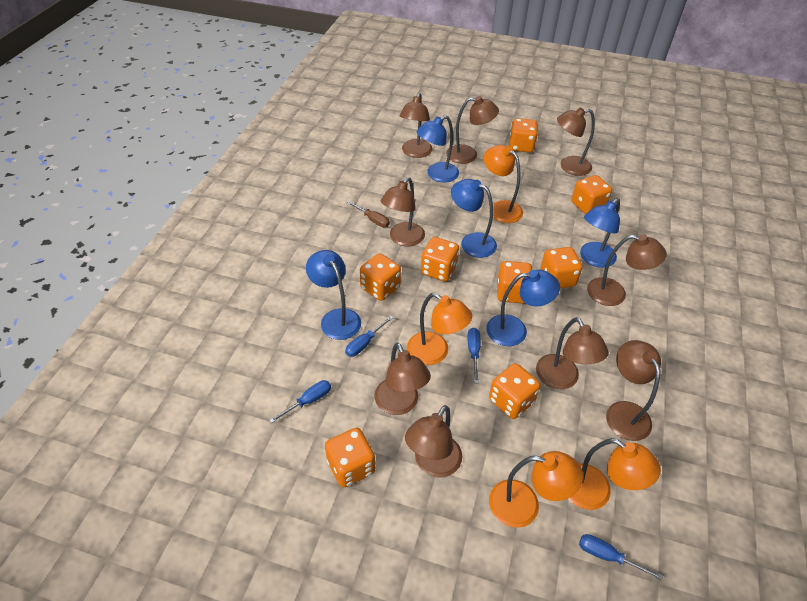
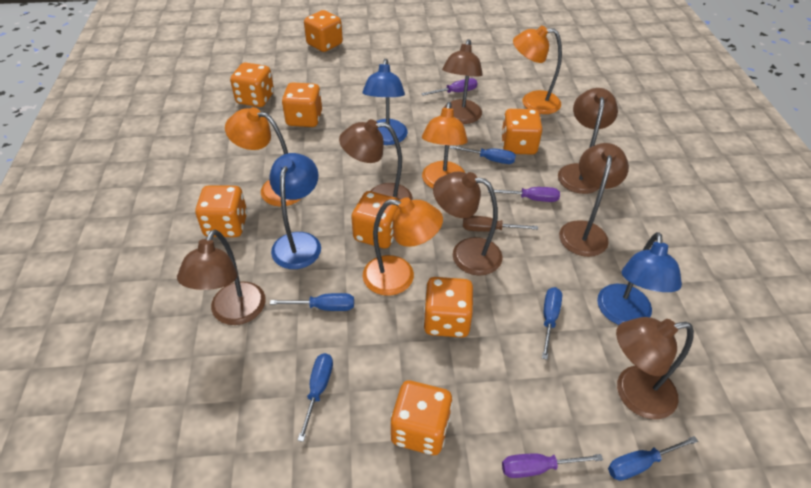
blue lamp: [306,250,361,340] [417,116,459,183] [451,179,497,258] [486,270,560,346] [580,198,620,268] = 5 -> [269,153,321,269] [362,59,408,145] [597,232,682,325] = 3
blue screwdriver: [269,380,331,423] [345,316,393,357] [468,328,481,383] [579,534,663,580] = 4 -> [270,293,354,311] [298,353,333,442] [450,145,516,164] [542,287,562,360] [608,436,698,481] = 5
brown lamp: [375,342,431,415] [381,177,425,246] [399,93,433,158] [405,405,462,478] [446,96,499,164] [536,317,609,389] [557,108,595,176] [587,234,667,306] [606,340,661,441] = 9 -> [177,229,266,325] [339,119,413,200] [433,171,503,276] [442,39,483,124] [558,88,618,194] [559,143,629,257] [616,317,694,419] = 7
purple screwdriver: none = 0 -> [421,78,478,96] [488,187,560,202] [502,454,603,478] = 3

